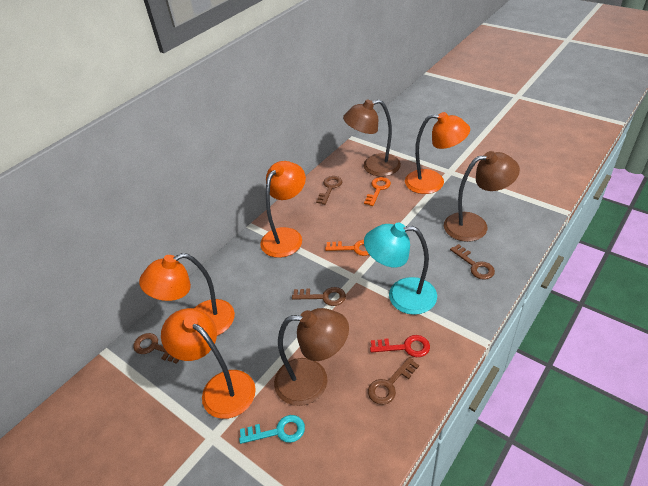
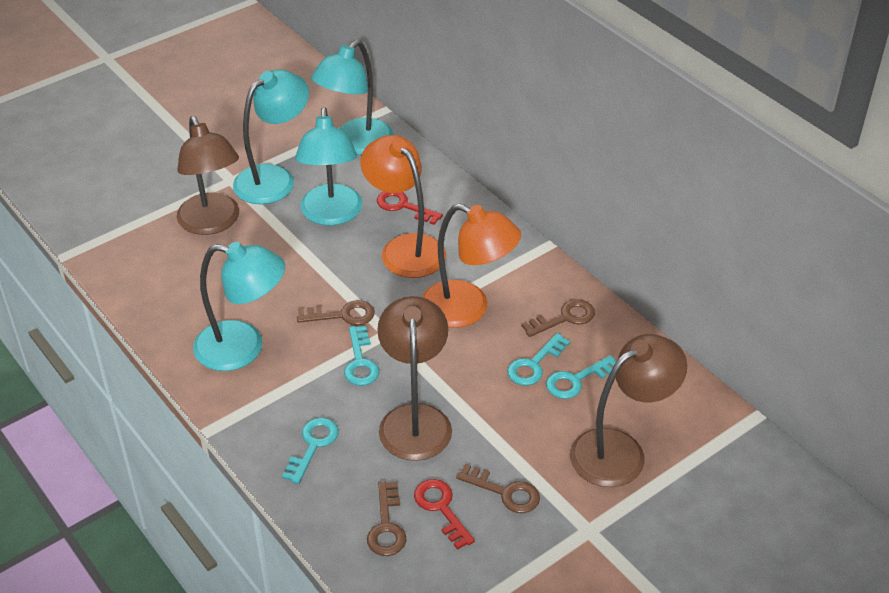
brown key: [133,333,179,364] [292,287,346,306] [316,176,342,205] [368,357,419,405] [450,244,495,280] = 5 -> [297,300,375,326] [367,482,407,556] [456,464,540,513] [522,299,595,337] = 4
orange key: [325,240,369,256] [364,177,391,206] = 2 -> none = 0
orange lamp: [139,253,235,336] [161,308,256,419] [260,161,306,258] [405,112,470,194] = 4 -> [360,135,446,278] [422,204,521,328] = 2
red key: [370,335,430,357] = 1 -> [377,192,443,225] [414,479,475,550] = 2
turquoise key: [239,415,305,444] = 1 -> [282,417,339,484] [344,326,380,386] [507,333,570,386] [546,355,616,399] = 4
turquoise lamp: [364,223,437,315] = 1 -> [193,242,285,371] [233,69,309,204] [295,107,363,226] [311,40,394,155] = 4

